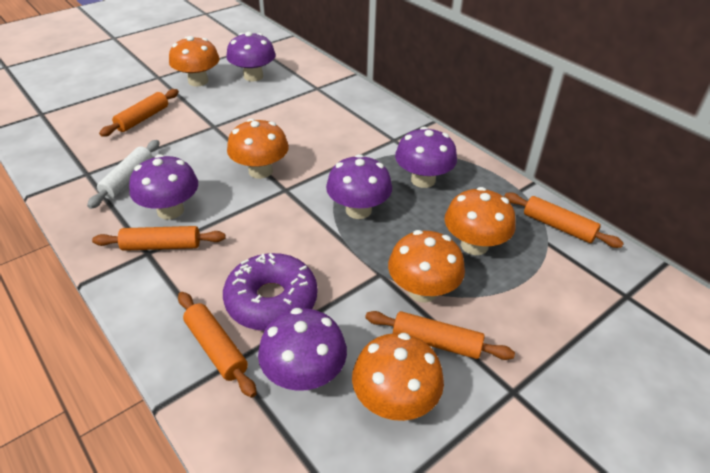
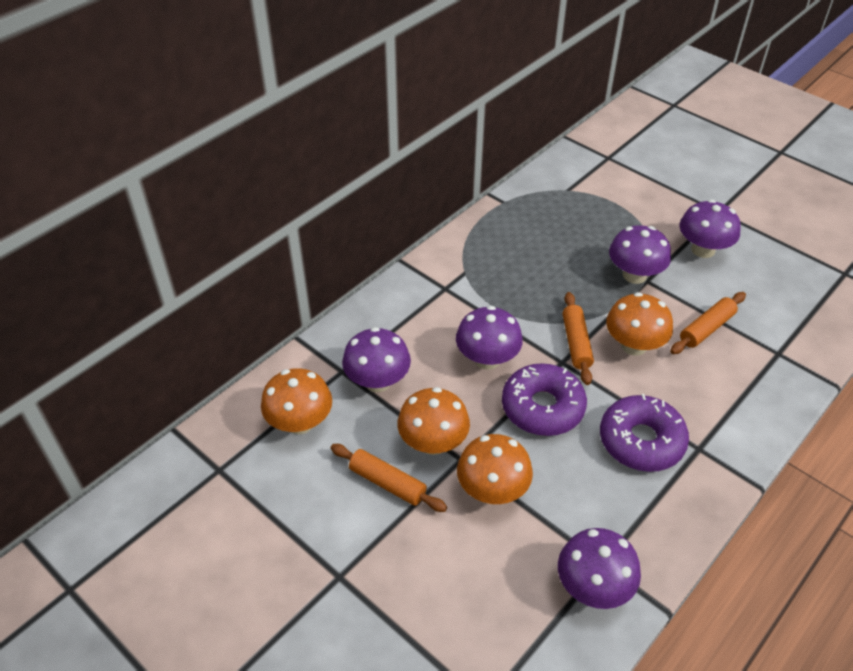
orange mushroom: [169,36,220,86] [227,118,289,179] [352,333,444,421] [388,230,465,303] [445,187,516,255] = 5 -> [261,368,332,434] [397,387,470,455] [457,434,533,504] [606,292,673,356] = 4
orange rolling pin: [92,226,226,251] [99,89,179,137] [178,292,257,398] [365,311,515,360] [504,192,624,248] = 5 -> [331,444,447,512] [562,292,594,385] [670,292,746,354] = 3
purple donut: [223,253,317,331] = 1 -> [502,363,587,436] [600,394,689,472] = 2
white rolling pin: [87,140,160,209] = 1 -> none = 0

